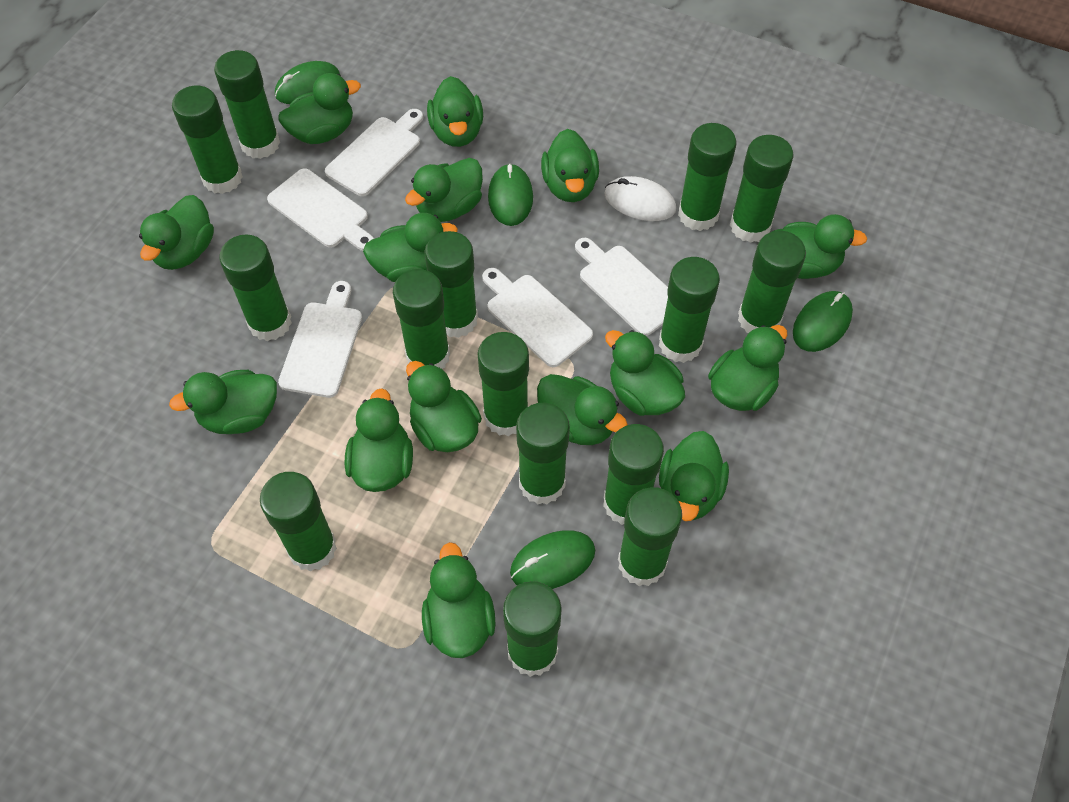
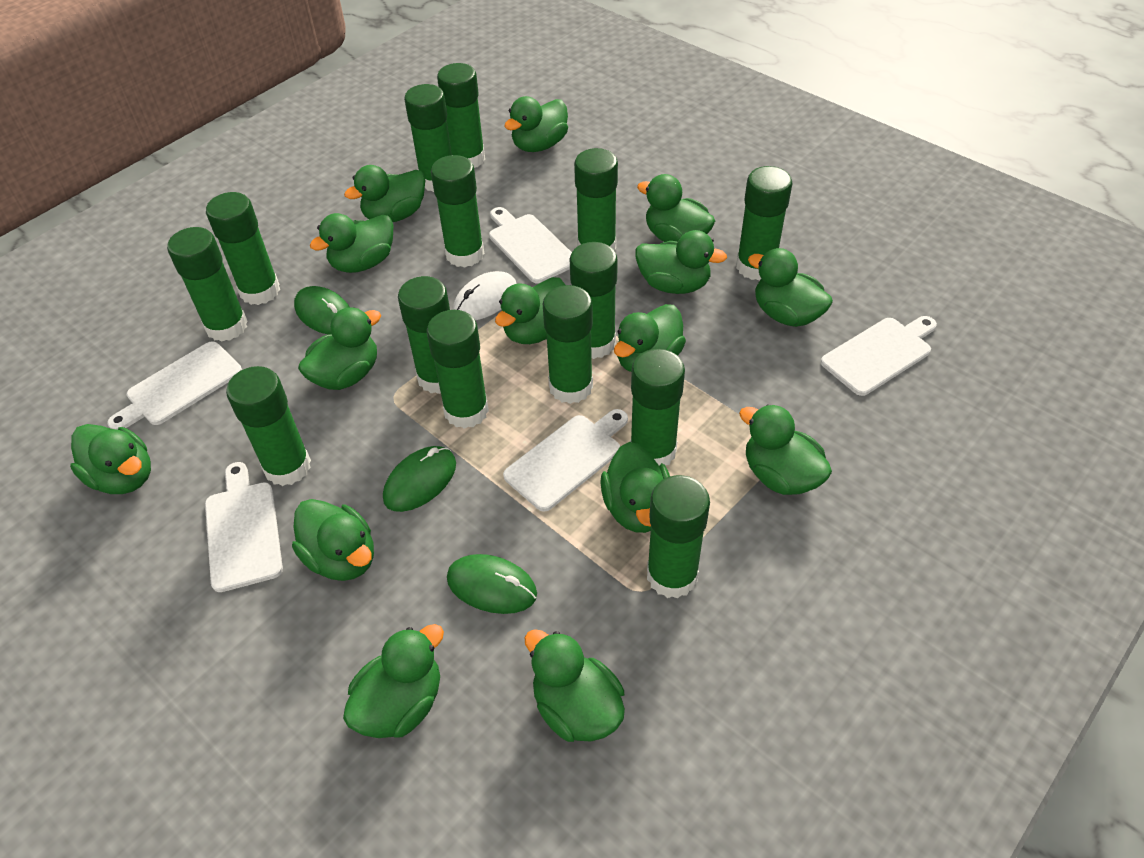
green glue stick: [172,86,243,194] [214,50,280,159] [219,235,292,341] [260,472,337,572] [393,269,450,369] [425,231,478,338] [477,332,529,436] [503,581,562,677] [516,403,570,504] [603,424,664,525] [618,487,682,586] [659,257,720,363] [678,123,736,231] [730,135,794,243] [738,231,806,333] = 15 -> [167,227,247,342] [206,192,280,305] [226,366,311,486] [398,276,450,394] [404,84,452,192] [427,310,489,429] [431,155,484,268] [437,63,485,168] [543,285,593,404] [570,242,618,359] [574,148,618,251] [630,349,685,466] [647,475,710,599] [736,166,792,281] = 14
green mouse: [275,61,340,104] [488,164,533,226] [510,530,595,589] [793,291,853,352] = 4 -> [294,286,350,335] [383,446,456,512] [447,554,537,614] = 3

